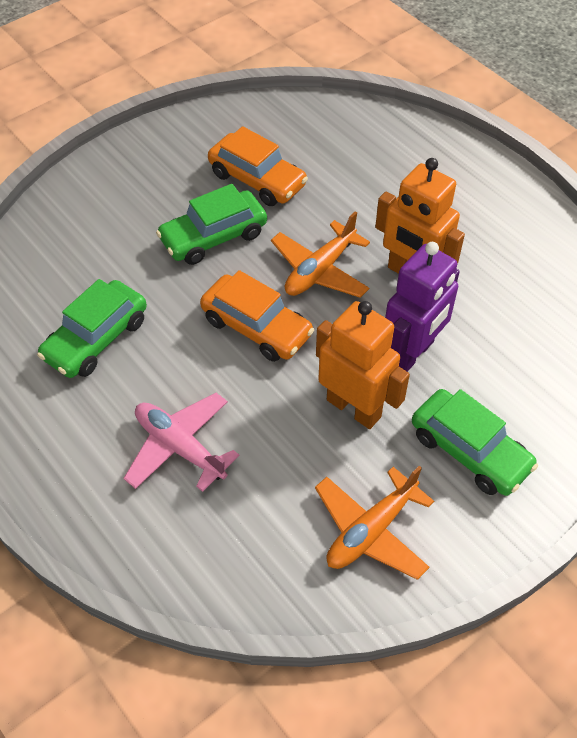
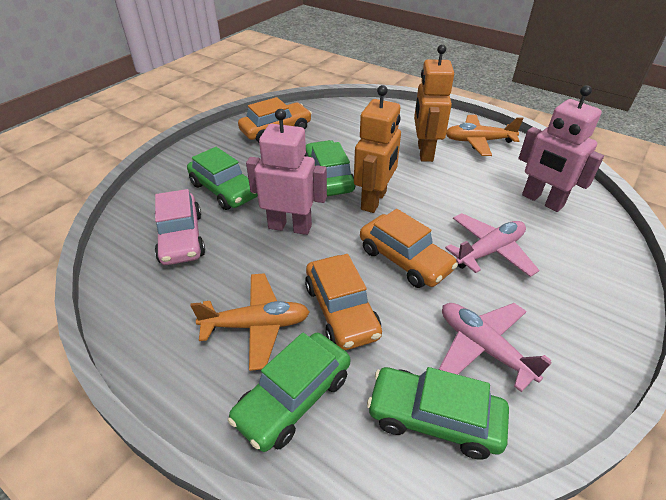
green car: [37,279,147,378] [156,184,267,265] [412,389,538,496] = 3 -> [187,147,258,210] [228,333,350,452] [305,140,356,196] [367,367,509,460] = 4
orange car: [200,270,314,362] [208,126,308,206] = 2 -> [238,97,312,143] [305,254,382,350] [360,209,458,288] = 3
pink car: none = 0 -> [155,189,205,265] = 1
pink plane: [123,393,239,492] = 1 -> [439,303,552,392] [445,213,540,277] = 2
pink robot: none = 0 -> [246,109,327,235] [518,85,604,212] = 2
purple robot: [385,242,460,372] = 1 -> none = 0

